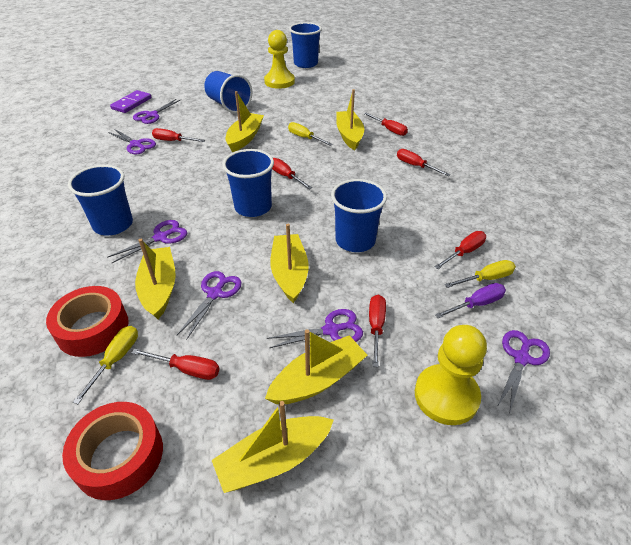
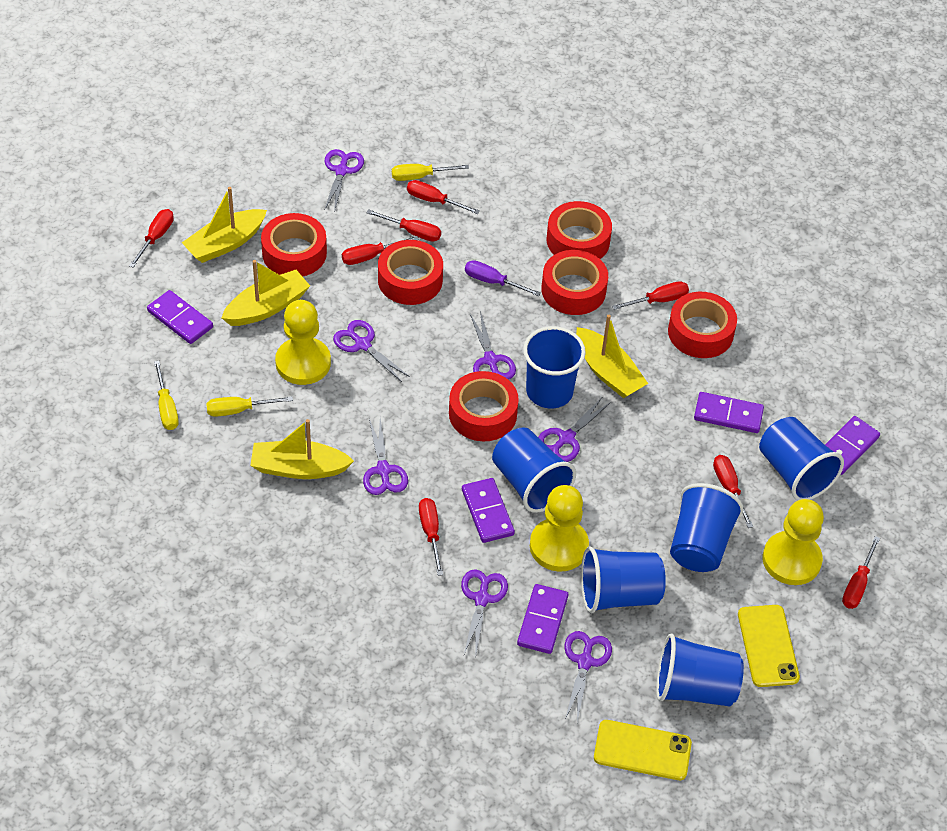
blue cup: [68,165,133,235] [204,71,252,113] [222,149,274,217] [289,22,322,68] [331,179,387,252] = 5 -> [492,427,576,513] [523,326,586,408] [581,546,666,613] [656,633,744,706] [670,483,744,572] [759,417,844,500] = 6
purple domino: [110,90,152,113] = 1 -> [147,290,213,344] [462,478,515,543] [517,584,568,654] [694,392,764,433] [825,416,880,475] = 5
purple scissors: [107,220,187,263] [108,129,156,154] [133,99,180,124] [177,271,241,339] [267,309,363,348] [497,330,550,411] = 6 -> [324,149,364,213] [333,320,410,382] [363,418,408,495] [461,569,508,654] [470,311,516,379] [538,397,611,462] [564,631,612,722] = 7
red screwdriver: [132,348,220,380] [152,128,205,142] [272,158,312,189] [364,113,408,136] [369,295,386,367] [397,149,450,176] [434,231,486,269] = 7 -> [129,209,174,268] [342,236,419,265] [366,209,441,242] [407,180,480,214] [419,498,443,576] [612,281,689,310] [713,455,753,528] [842,536,880,609] = 8
red tape: [46,286,129,357] [62,402,163,500] = 2 -> [261,213,327,277] [378,240,443,305] [449,371,519,441] [541,250,608,315] [547,201,612,259] [668,292,737,358] = 6
yellow boat: [135,239,176,319] [212,401,334,493] [226,91,264,152] [265,329,367,404] [270,224,309,303] [336,89,364,150] = 6 -> [182,187,267,263] [221,260,310,326] [250,419,354,479] [576,315,648,398] = 4
yellow pawn: [264,30,295,89] [415,325,487,425] = 2 -> [275,300,331,385] [530,485,589,572] [763,499,824,585] = 3
yellow phone: none = 0 -> [594,720,692,780] [738,605,800,687] = 2

